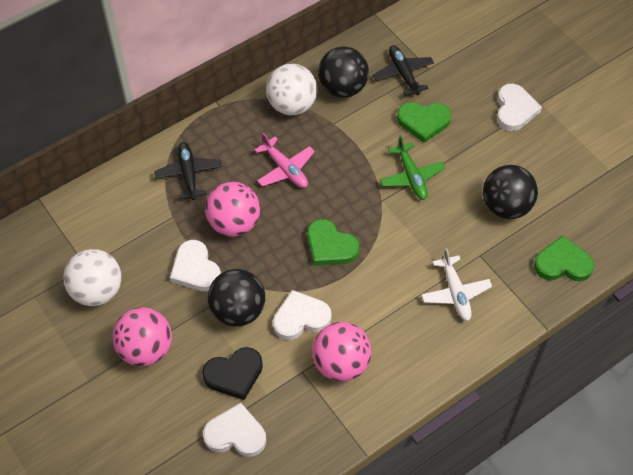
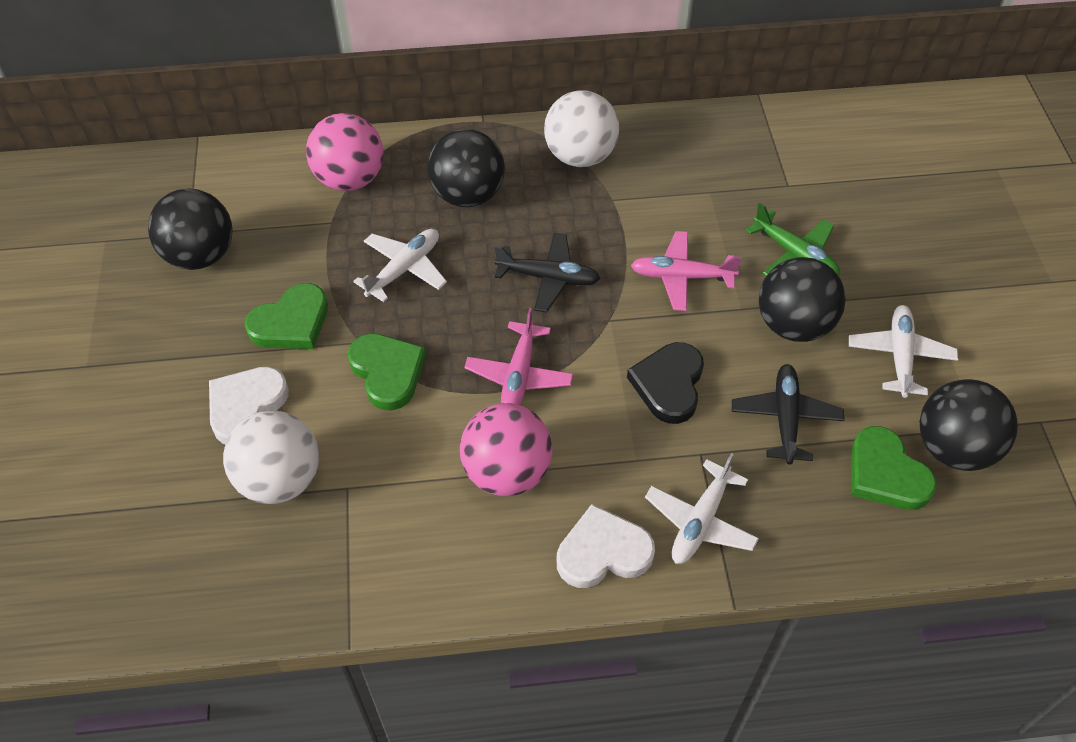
black ball: [208,269,265,327] [318,46,369,98] [483,165,538,219] = 3 -> [148,188,233,270] [427,129,505,207] [759,257,846,342] [919,379,1018,471] = 4
pink ball: [112,307,172,367] [205,182,260,237] [312,322,371,381] = 3 -> [306,113,384,191] [460,403,552,496] = 2
pink plane: [255,133,315,188] = 1 -> [464,308,573,405] [631,231,742,311] = 2
white heart: [170,240,221,291] [203,403,266,457] [273,290,332,340] [497,84,542,131] = 4 -> [209,367,289,444] [557,504,655,588] = 2
white plane: [421,248,492,321] = 1 -> [353,229,447,302] [645,453,759,564] [849,305,958,398] = 3

